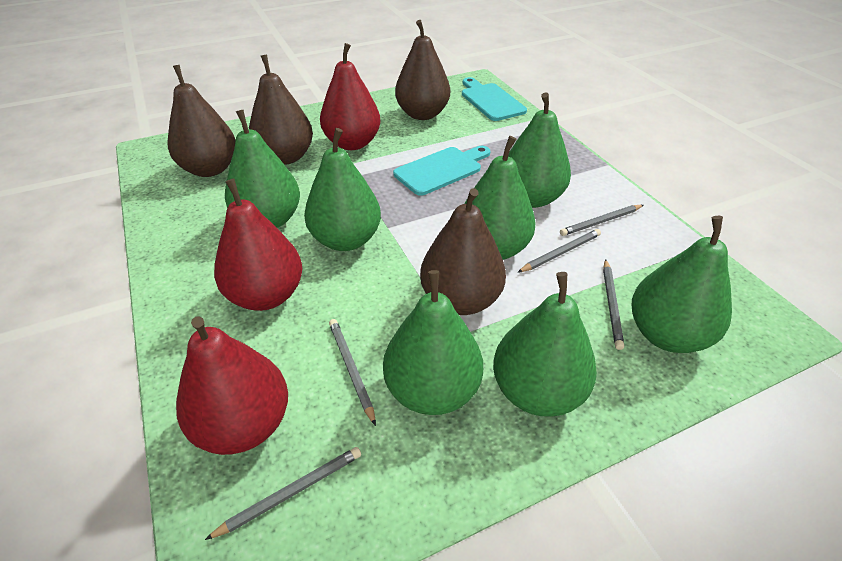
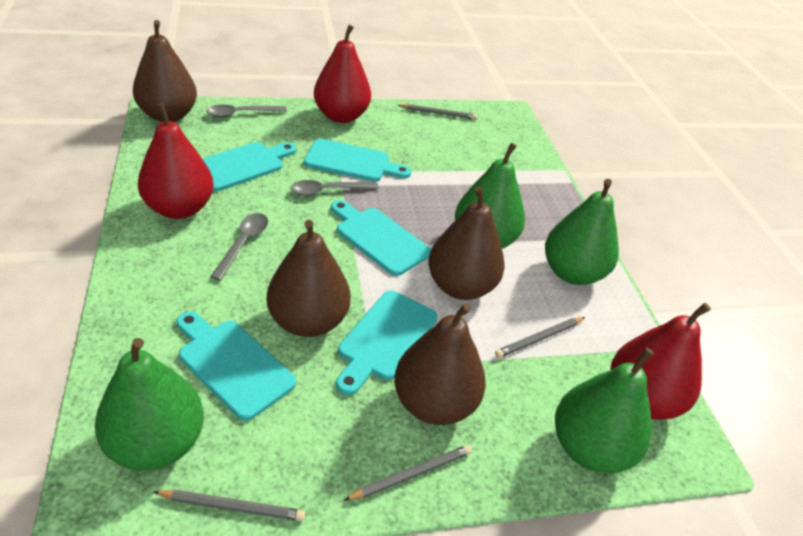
green pear: [225,110,300,228] [304,128,381,251] [383,270,483,415] [464,136,536,260] [493,272,597,417] [508,93,571,208] [632,216,732,353] = 7 -> [95,338,204,471] [455,143,525,249] [545,179,619,285] [555,347,654,473] = 4
grey pencil: [205,447,361,540] [329,319,376,426] [517,229,601,273] [560,205,643,236] [603,259,624,350] = 5 -> [153,489,305,521] [344,445,472,501] [398,104,477,120] [495,317,585,358] = 4
grey spoon: none = 0 -> [206,104,287,118] [210,213,268,281] [290,180,379,196] = 3
turquoise cutting board: [393,146,490,196] [462,77,527,121] = 2 -> [177,311,296,421] [203,142,297,192] [304,139,411,182] [331,200,431,276] [336,291,438,395] = 5

